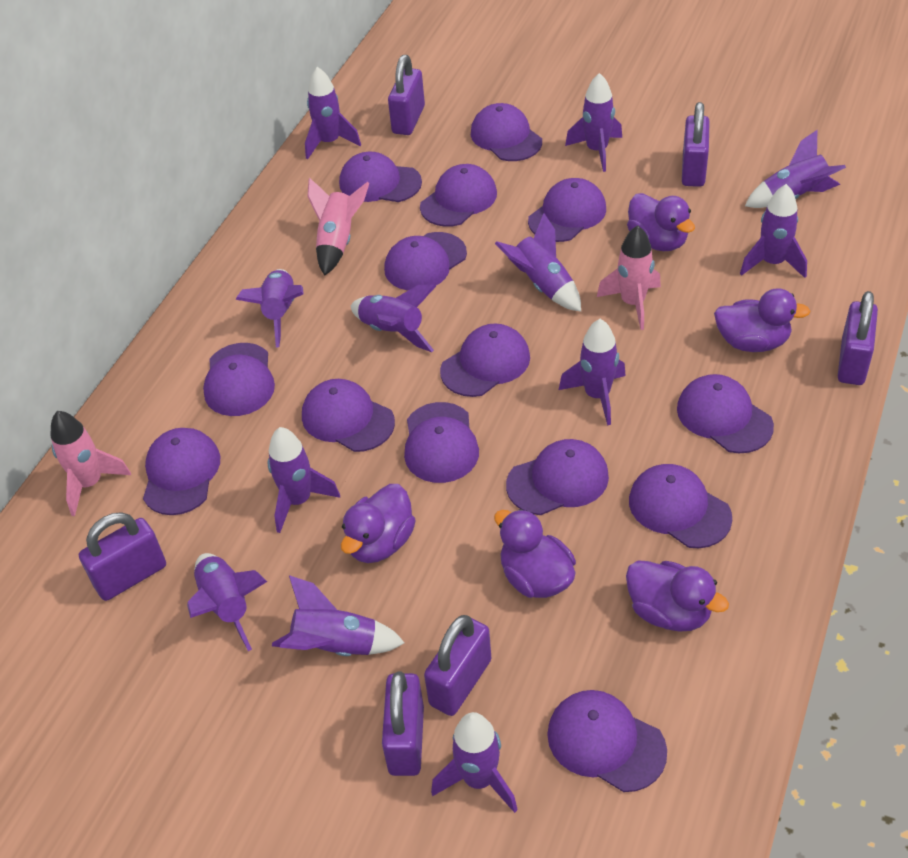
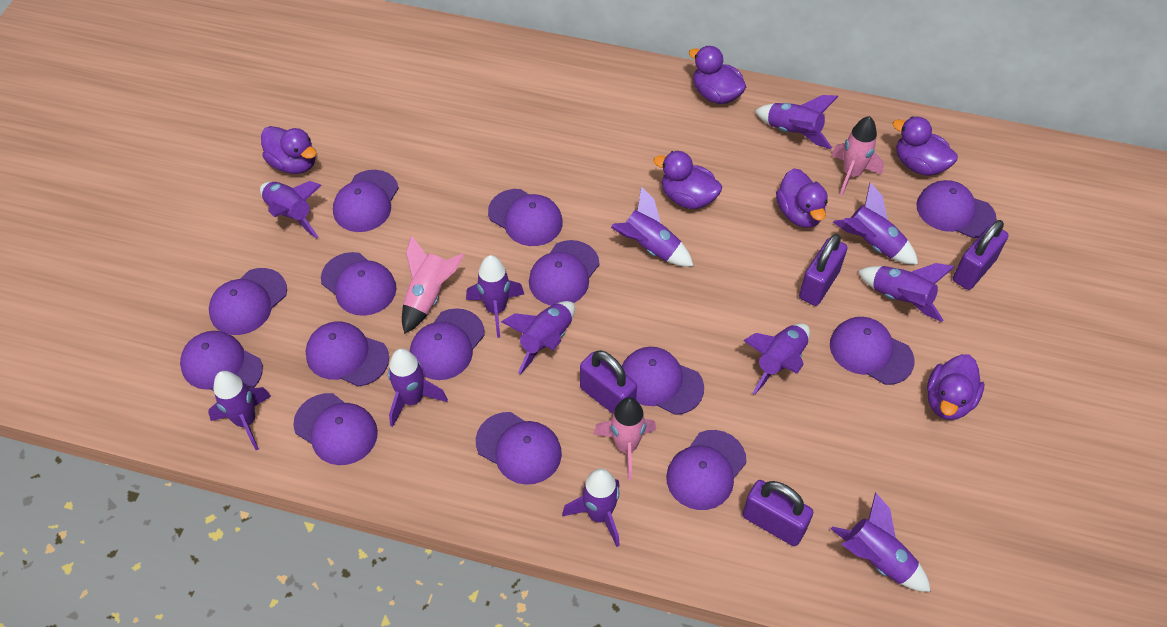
purple duck: [341,484,416,563] [494,509,576,598] [626,560,729,632] [627,193,695,251] [714,288,811,352] = 5 -> [261,126,317,174] [654,151,722,209] [689,46,746,104] [776,168,828,228] [892,116,958,176] [927,354,984,420] = 6
purple padlock: [79,512,166,601] [382,671,424,776] [388,55,425,135] [424,615,491,716] [682,102,710,187] [838,291,878,385] = 6 -> [580,350,637,414] [743,480,813,546] [799,234,847,306] [953,220,1009,290] = 4

